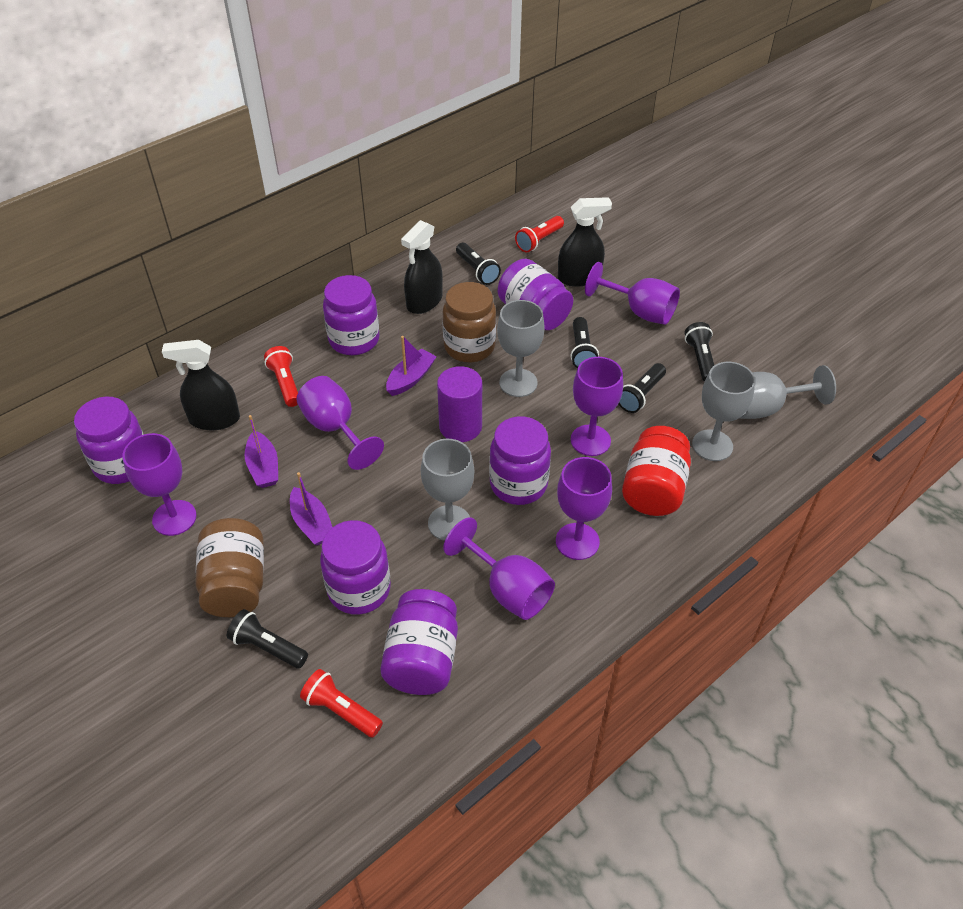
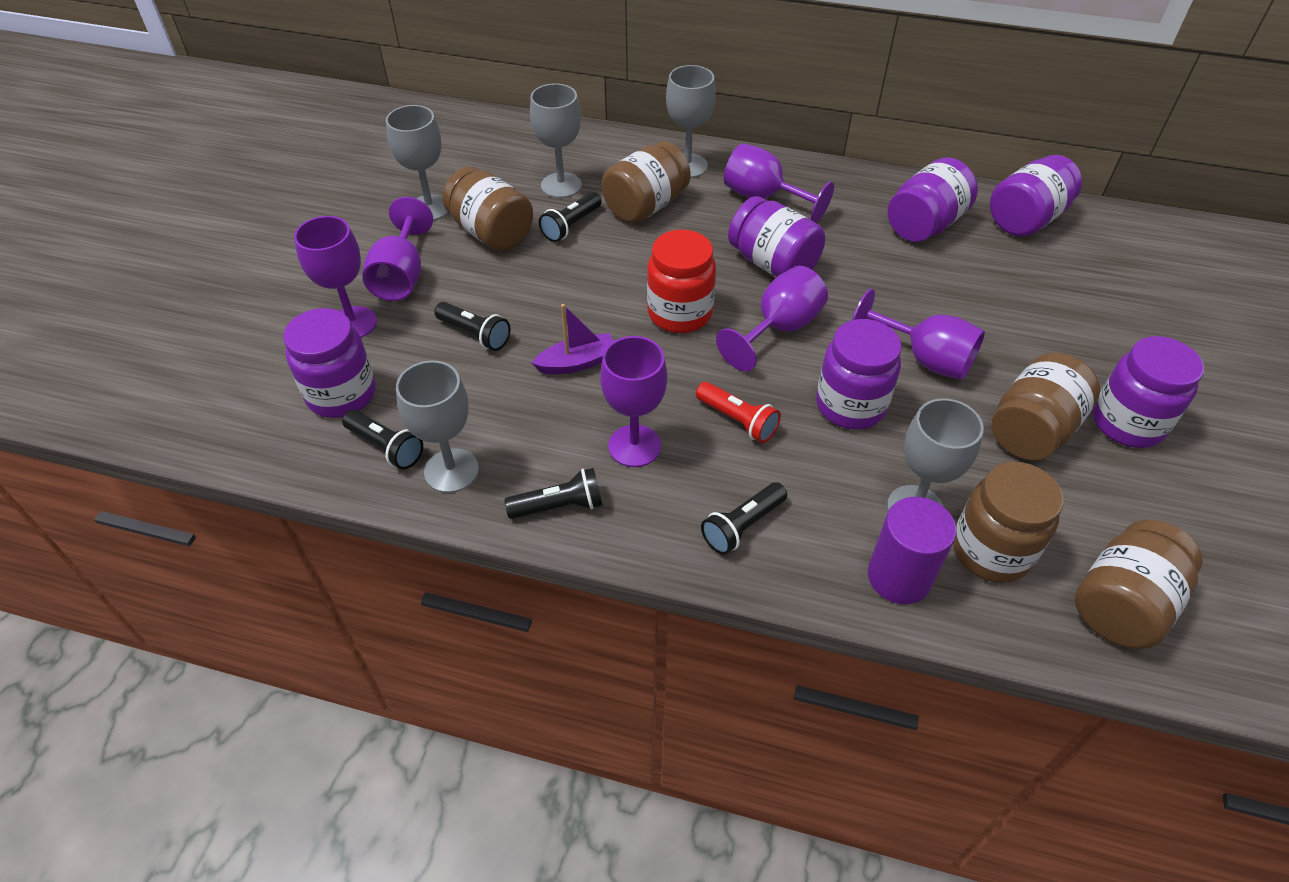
black spray bottle: [162,340,240,430] [401,220,443,314] [558,197,612,287] = 3 -> none = 0
brown jar: [195,518,264,617] [443,282,496,362] = 2 -> [442,166,533,251] [602,141,691,224] [953,462,1063,583] [991,352,1100,460] [1075,520,1203,649] = 5
grey goblet: [421,439,474,541] [497,300,545,397] [692,362,755,461] [740,365,836,419] = 4 -> [386,105,448,221] [396,361,479,493] [530,84,582,198] [666,65,716,178] [887,398,984,511] = 5
purple boat: [245,415,278,488] [290,472,332,546] [386,336,437,396] = 3 -> [532,304,613,374] = 1
red flashlight: [264,346,298,407] [300,669,383,738] [515,216,564,253] = 3 -> [696,382,781,443] = 1

